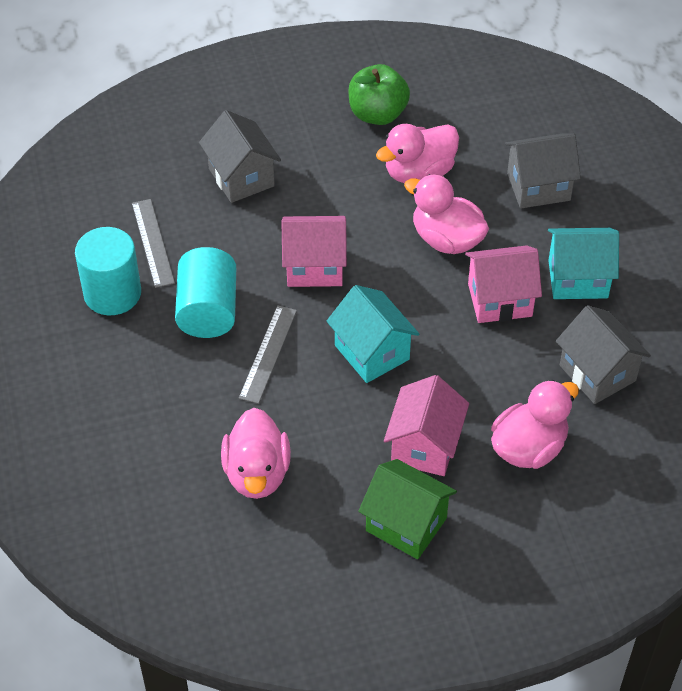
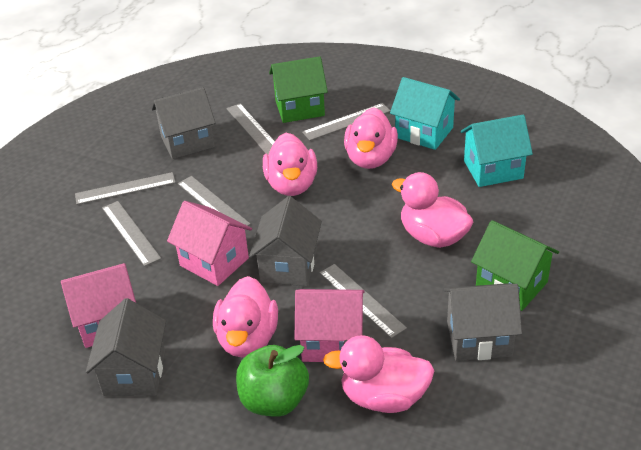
green house: [358,459,457,559] = 1 -> [269,56,328,123] [471,220,559,311] = 2
grey house: [199,110,281,203] [505,134,581,208] [556,305,651,404] = 3 -> [86,298,166,396] [151,87,216,159] [249,196,322,286] [444,283,522,361] = 4
grey ruler: [132,199,175,288] [239,305,297,404] = 2 -> [75,172,176,205] [102,201,161,266] [178,176,251,226] [226,104,275,154] [302,103,390,141] [320,264,407,338] = 6
pink duck: [221,408,291,499] [376,124,459,183] [404,174,489,254] [491,380,579,469] = 4 -> [213,276,278,357] [263,133,317,196] [323,335,435,413] [344,107,398,169] [392,172,473,248] = 5
turquoise cylinder: [75,227,141,315] [175,247,236,338] = 2 -> none = 0

